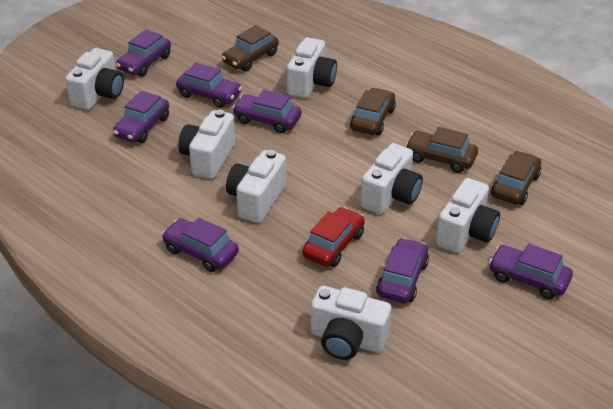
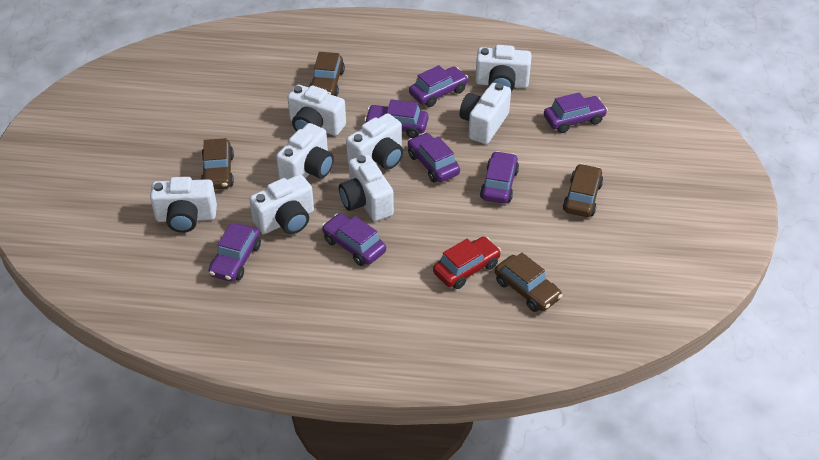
white camera: [65,48,124,110] [178,110,235,179] [226,150,286,223] [287,37,337,98] [311,286,391,360] [360,143,423,214] [436,178,500,253] = 7 -> [150,177,217,233] [249,174,314,234] [276,123,334,179] [287,85,346,136] [339,154,394,221] [346,113,403,170] [460,83,511,144] [475,45,532,91] = 8

